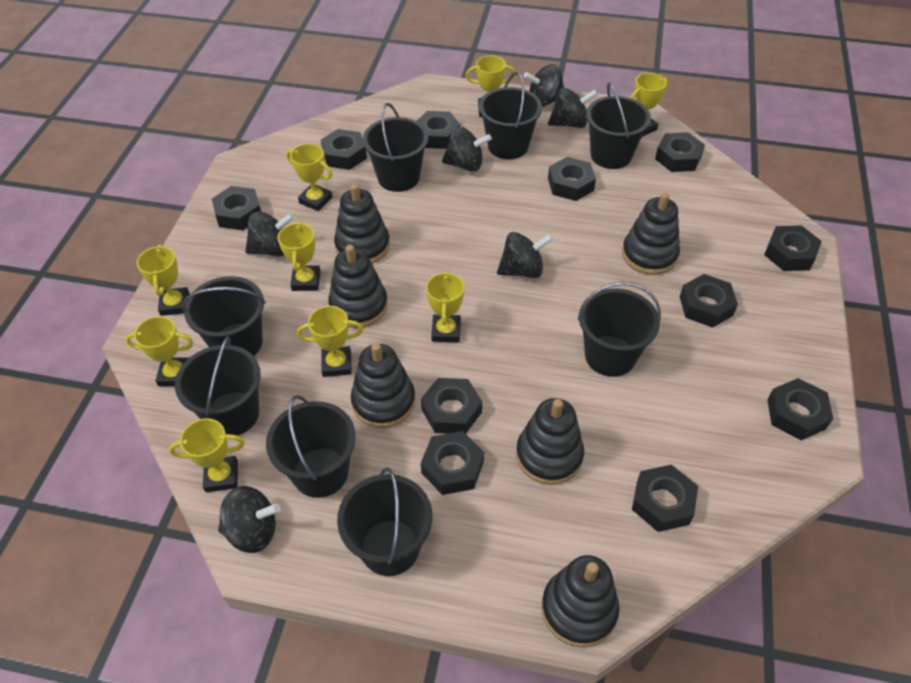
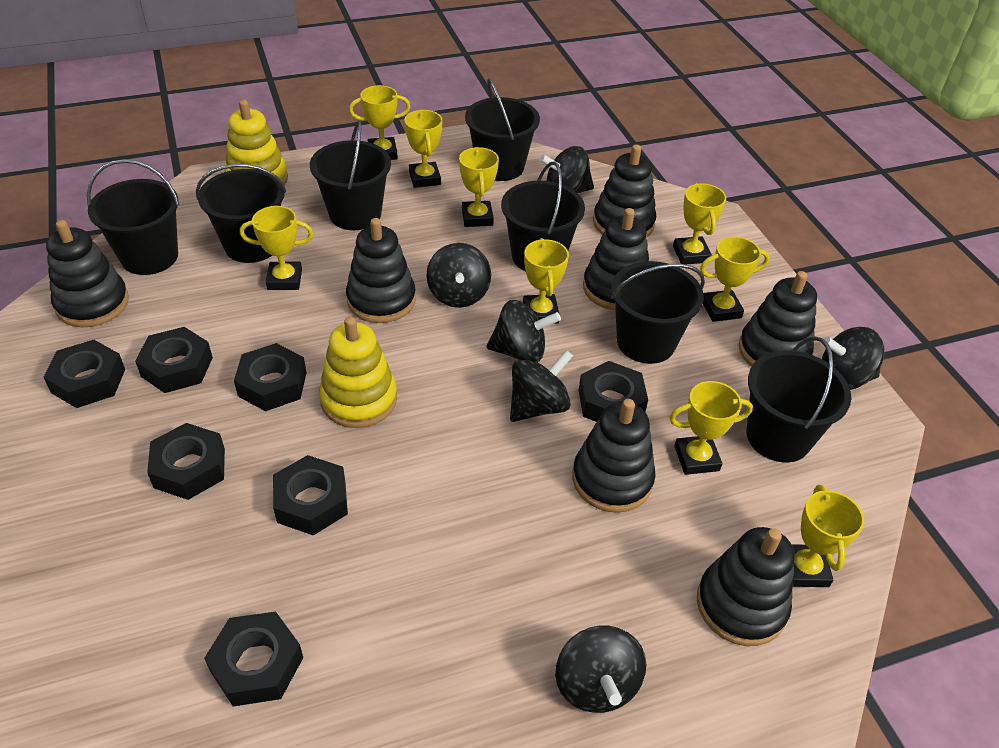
black bucket: [175,336,261,436] [181,276,265,356] [266,395,356,498] [337,467,432,576] [363,103,428,192] [479,72,542,159] [578,282,661,377] [586,82,651,169] = 8 -> [87,159,180,275] [196,164,286,263] [310,121,391,230] [465,78,540,181] [501,161,585,271] [611,261,705,364] [746,336,851,462] = 7
black nut: [212,186,261,230] [321,129,367,170] [417,111,460,149] [421,378,482,434] [421,431,484,495] [548,157,596,201] [632,464,698,532] [655,132,705,172] [680,274,738,328] [764,225,822,271] [767,378,833,440] = 11 -> [44,340,125,408] [135,327,213,393] [147,423,225,500] [204,611,303,706] [234,343,306,411] [273,455,348,535] [579,361,648,422] = 7
black stacking toy: [329,245,388,328] [334,184,390,264] [351,343,415,428] [516,398,584,485] [542,555,619,647] [622,192,680,275] = 6 -> [46,220,129,327] [346,218,416,323] [572,399,656,513] [583,208,649,310] [593,144,656,238] [697,527,795,646] [739,271,817,367] = 7
yellow stacking toy: none = 0 -> [225,100,288,185] [319,317,397,428] = 2

